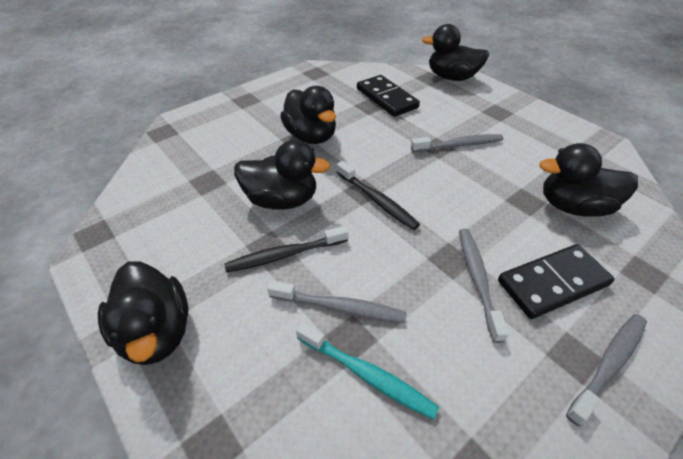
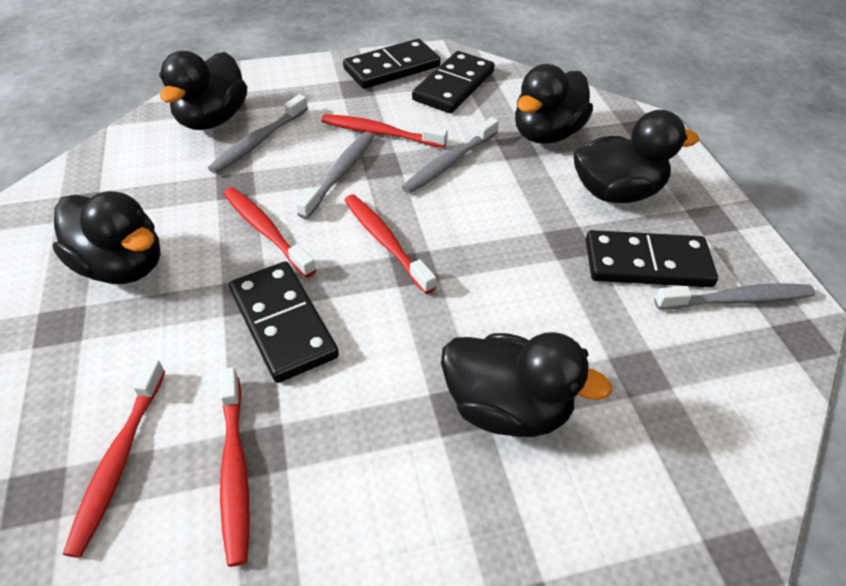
black domino: [357,75,420,117] [498,244,615,319] = 2 -> [229,261,339,383] [343,39,441,89] [412,51,495,113] [585,230,718,287] = 4
black toothbrush: [224,226,348,272] [337,161,420,230] = 2 -> none = 0
red toothbrush: none = 0 -> [63,359,165,558] [220,367,250,567] [223,187,316,278] [321,114,448,148] [344,194,436,294] = 5
turquoise toothbrush: [296,322,439,420] = 1 -> none = 0

